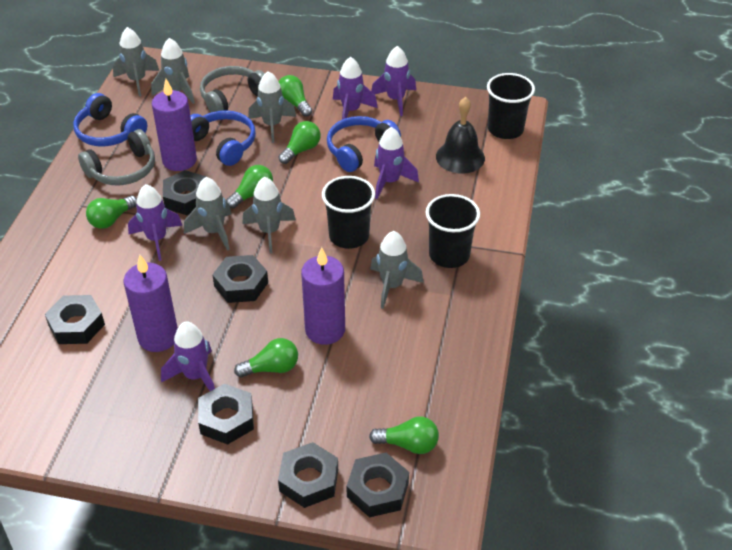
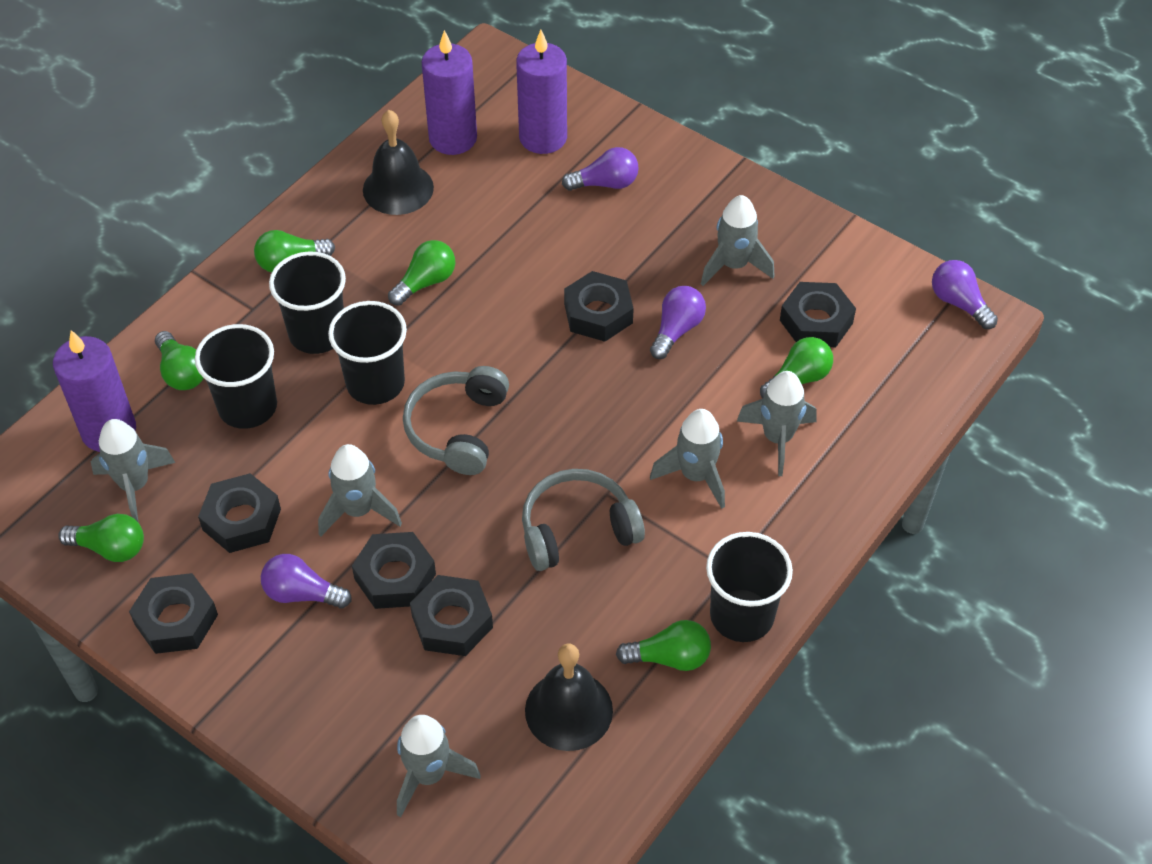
black bell: [436,97,485,174] = 1 -> [363,110,434,215] [525,644,613,751] = 2
black cup: [322,176,375,249] [425,194,480,268] [487,73,535,139] = 3 -> [195,324,277,429] [269,251,346,354] [328,301,407,405] [706,532,793,642] = 4
blue headphones: [73,93,147,146] [190,110,256,166] [327,116,401,172] = 3 -> none = 0
purple light bulb: none = 0 -> [261,554,352,609] [562,147,639,191] [650,286,706,359] [932,260,998,329] = 4
purple rocket: [128,184,182,261] [161,322,215,391] [333,57,378,120] [371,46,416,116] [374,127,419,199] = 5 -> none = 0

